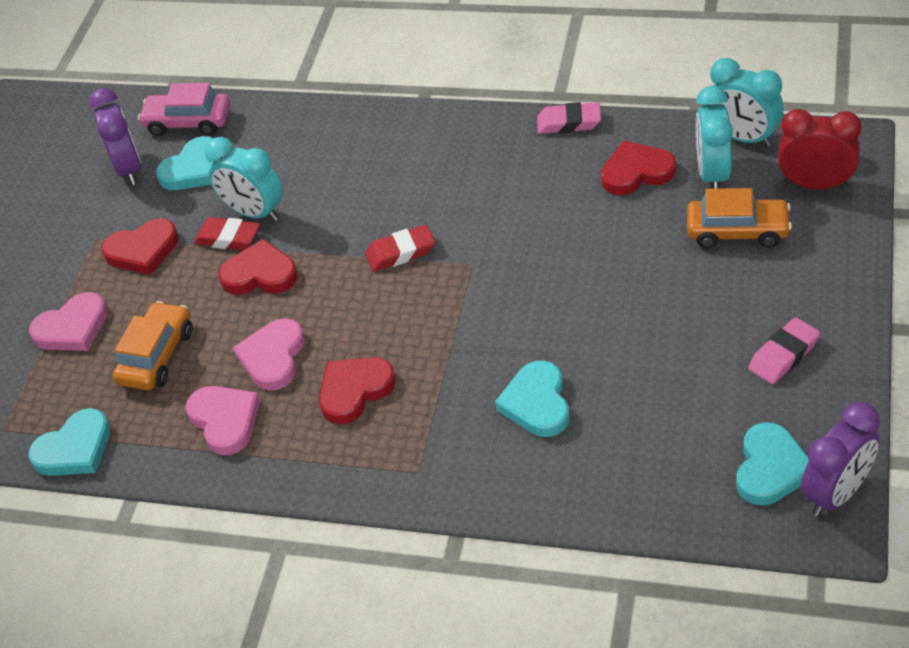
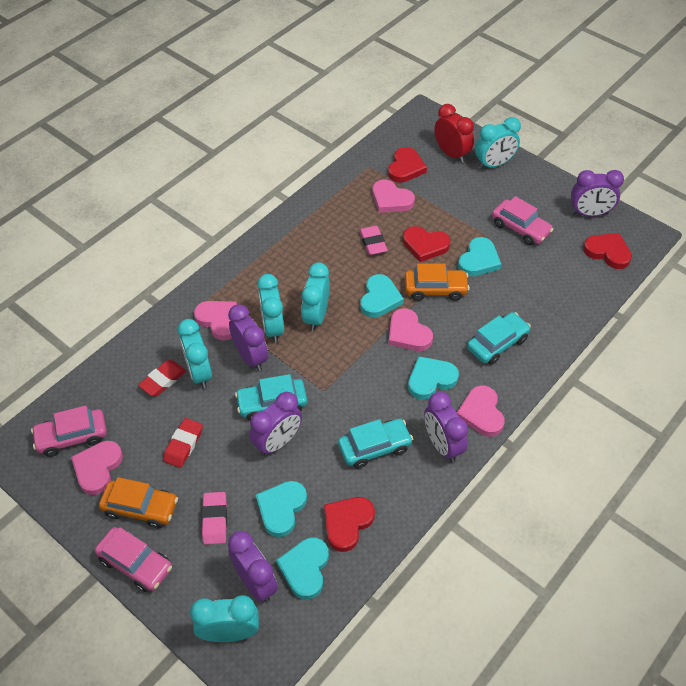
pink car: [138,83,230,136] = 1 -> [31,406,107,457] [95,527,172,592] [492,196,554,246] = 3
pink heart: [29,292,108,351] [186,386,260,455] [233,319,305,391] = 3 -> [71,441,123,495] [194,301,237,341] [372,180,415,213] [388,308,433,351] [457,385,505,437] = 5
purple clock: [89,88,141,185] [801,402,880,517] = 2 -> [228,304,268,371] [228,531,278,602] [249,392,302,456] [424,392,468,463] [571,170,624,217] = 5
turquoise car: none = 0 -> [235,374,307,421] [338,419,413,469] [467,312,531,365] = 3
turquoise clock: [205,137,283,221] [696,86,733,189] [706,58,784,147] = 3 -> [178,319,212,389] [190,595,259,642] [257,274,284,343] [301,262,330,331] [475,117,521,169] = 5
turquoise heart: [28,408,111,476] [156,136,214,190] [495,361,570,437] [736,423,809,505] = 4 -> [256,481,307,537] [276,537,329,600] [360,274,404,318] [408,356,459,400] [458,237,501,276] = 5

